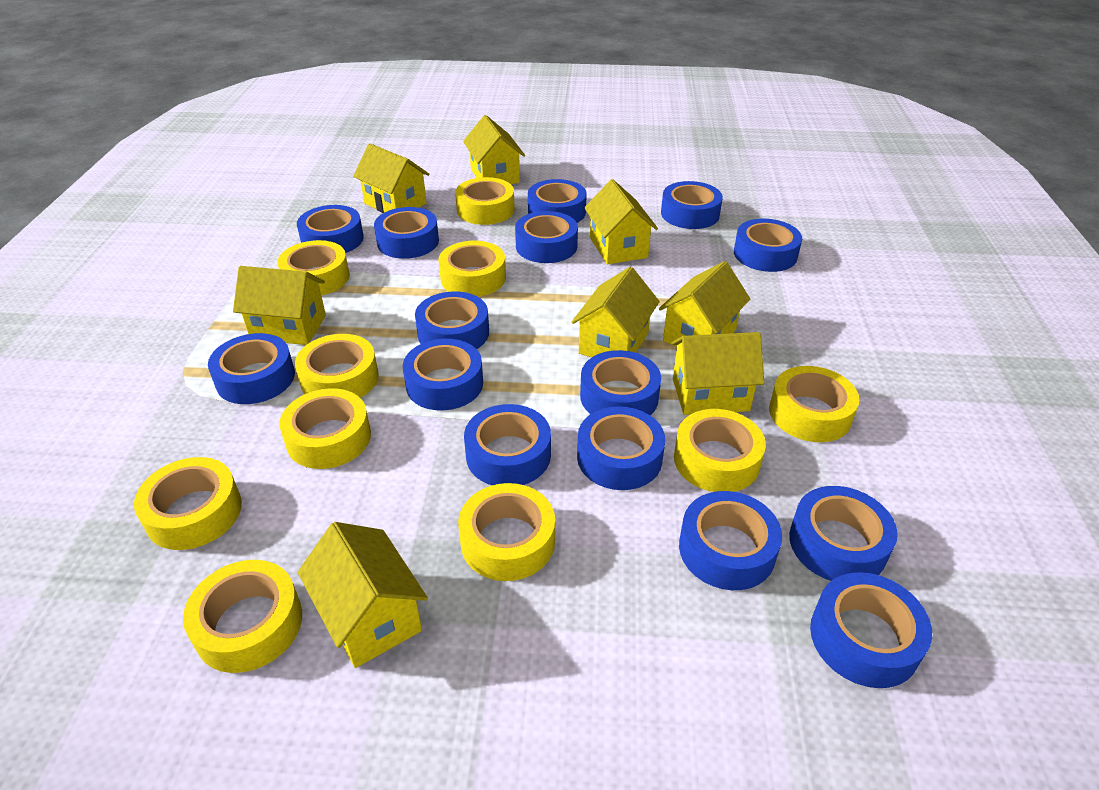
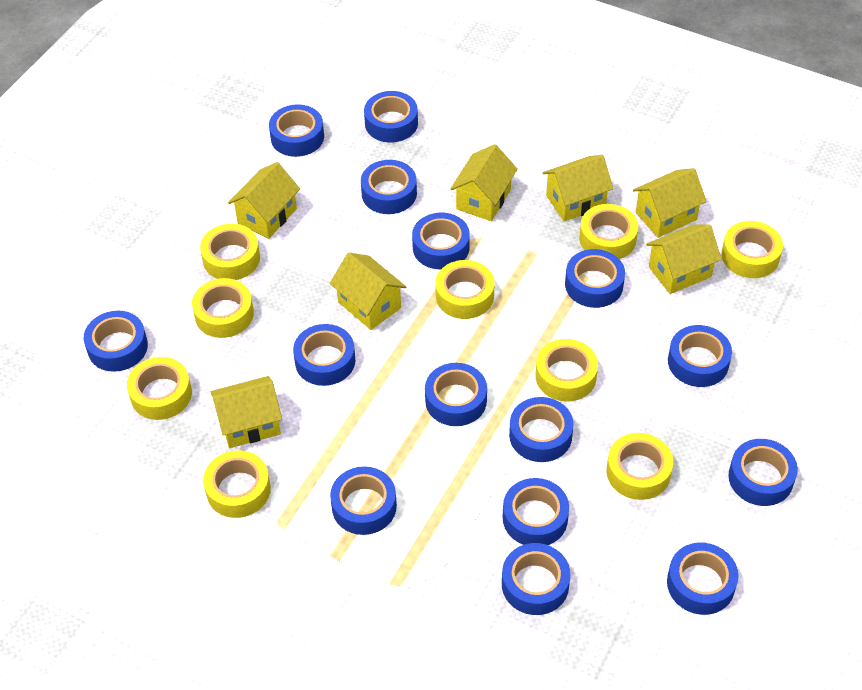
yellow house: [233,266,326,345] [298,522,428,668] [353,144,429,213] [463,115,525,184] [572,267,660,357] [584,179,658,264] [659,261,750,347] [671,332,764,415] = 8 -> [211,376,282,448] [228,162,300,239] [330,253,406,330] [450,144,518,221] [543,155,613,222] [633,168,707,238] [646,225,722,294] = 7
yellow tape: [134,457,242,550] [183,560,302,673] [277,240,350,296] [279,388,371,469] [295,334,378,398] [438,241,506,297] [455,177,515,225] [458,483,555,581] [674,409,766,492] [769,366,859,442] = 10 -> [127,357,192,420] [192,278,254,338] [200,224,260,280] [203,450,271,518] [435,260,494,319] [535,339,598,401] [579,204,638,259] [606,433,673,500] [721,221,783,278] = 9

